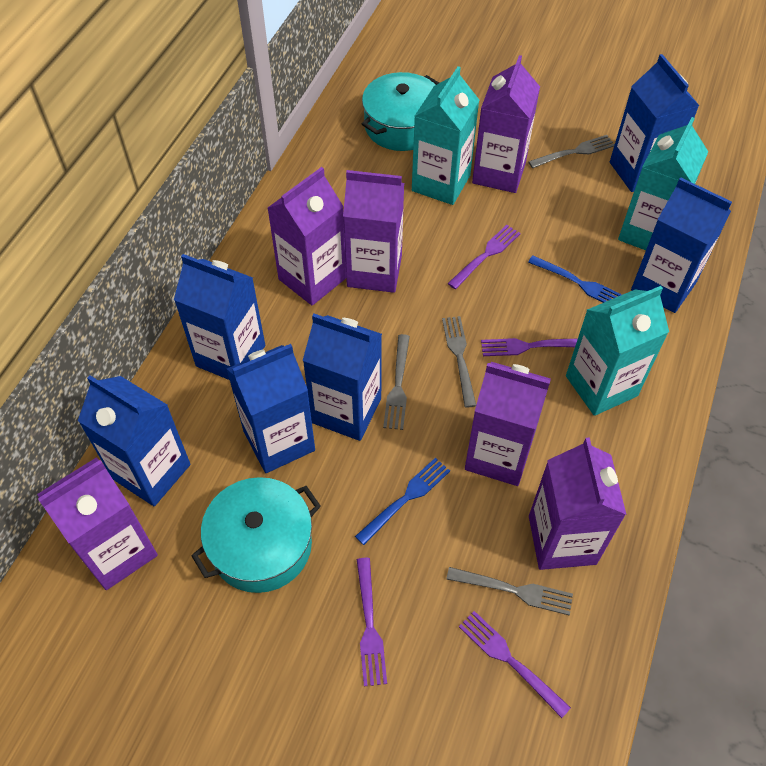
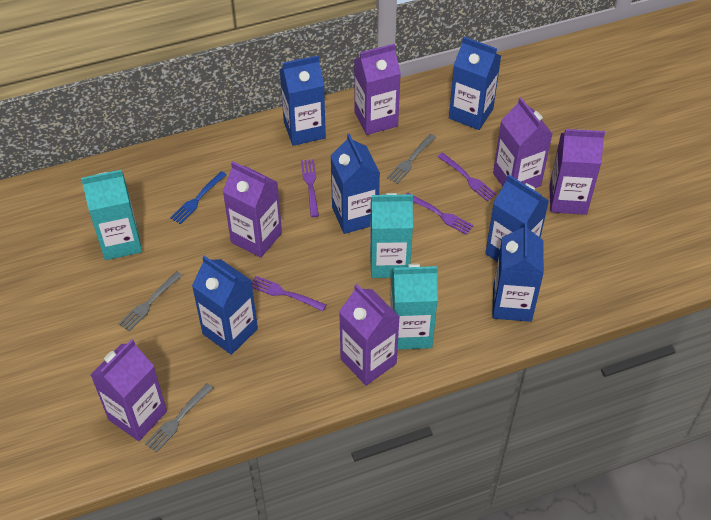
blue fork: [355,458,450,545] [528,255,622,303] = 2 -> [170,171,227,224] = 1
grey fork: [383,334,410,430] [442,316,476,408] [446,567,573,615] [528,135,615,168] = 4 -> [118,271,183,331] [145,383,213,453] [387,134,436,184] = 3
turquoise pot: [191,477,321,593] [362,72,439,151] = 2 -> none = 0

